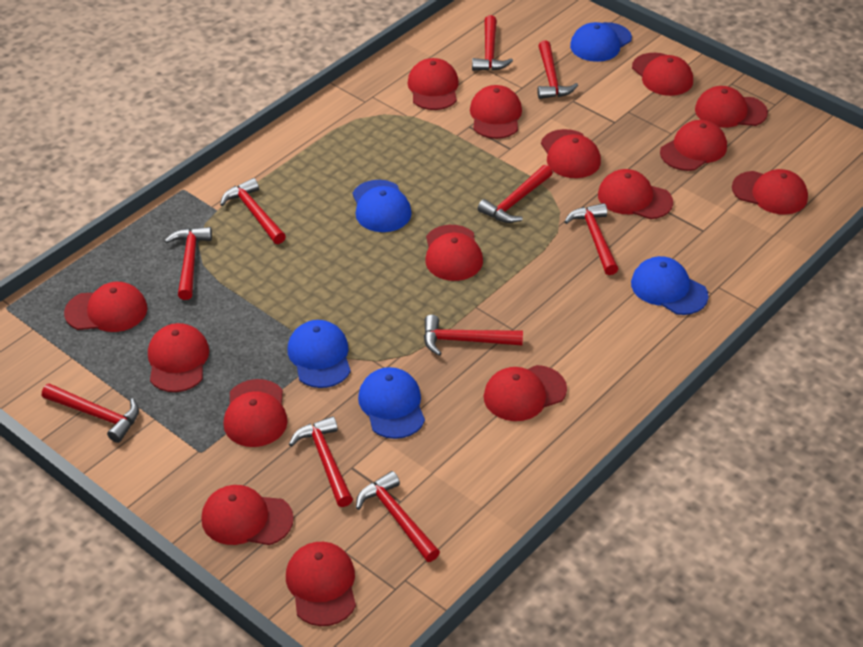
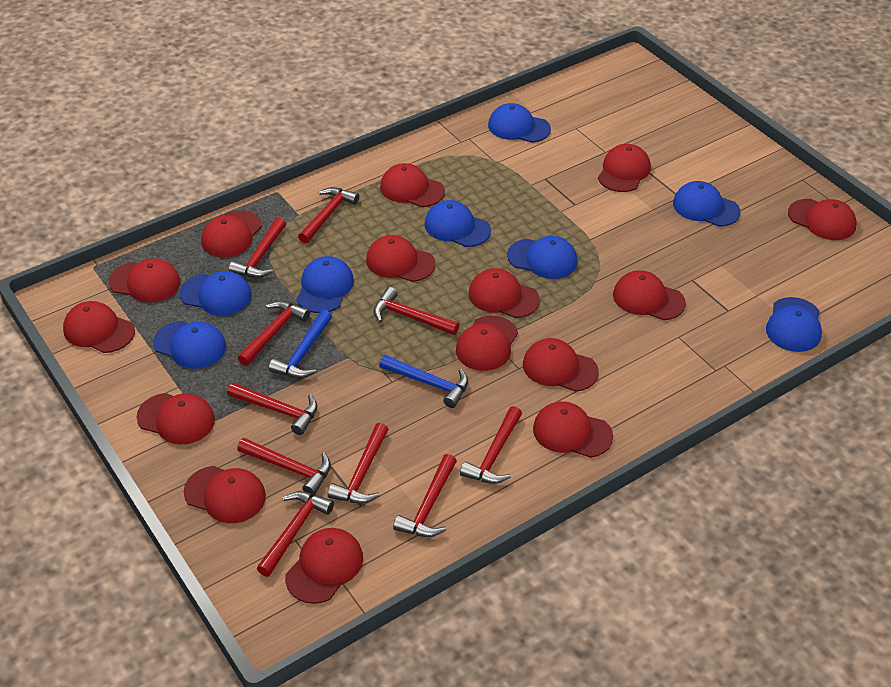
blue cap: [288,320,351,388] [353,180,412,232] [358,367,425,439] [570,22,632,62] [631,256,709,315] = 5 -> [153,321,226,369] [180,271,252,316] [297,256,354,313] [425,200,491,247] [488,103,551,143] [507,236,578,279] [673,181,740,227] [766,297,822,352] = 8
blue hammer: none = 0 -> [269,310,332,378] [379,355,468,408] = 2

